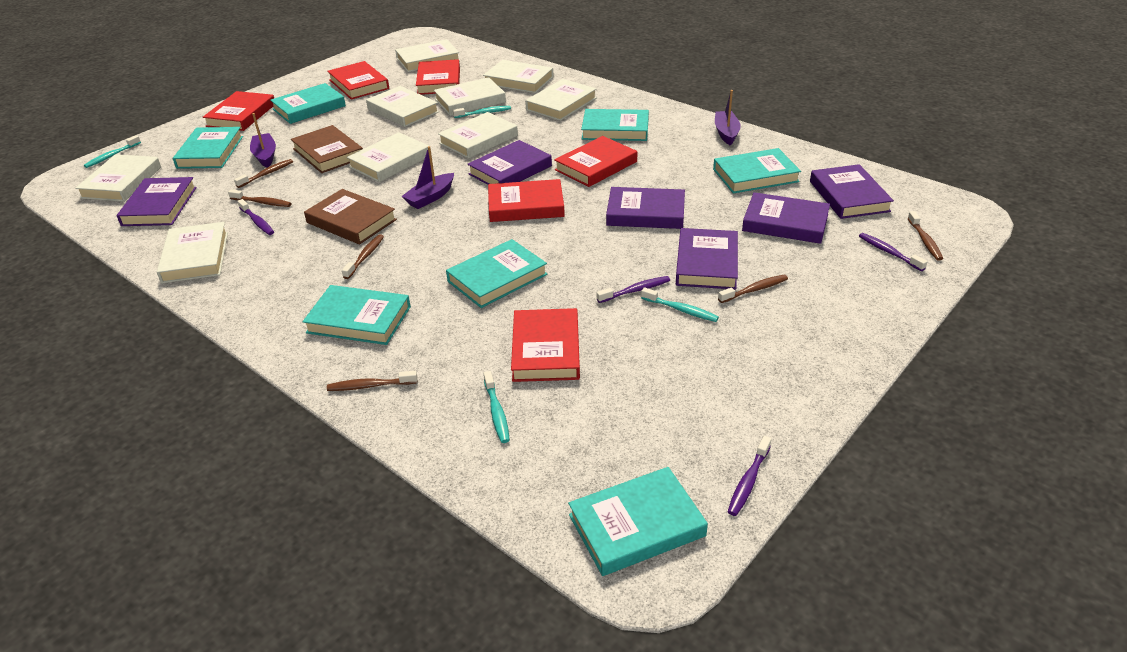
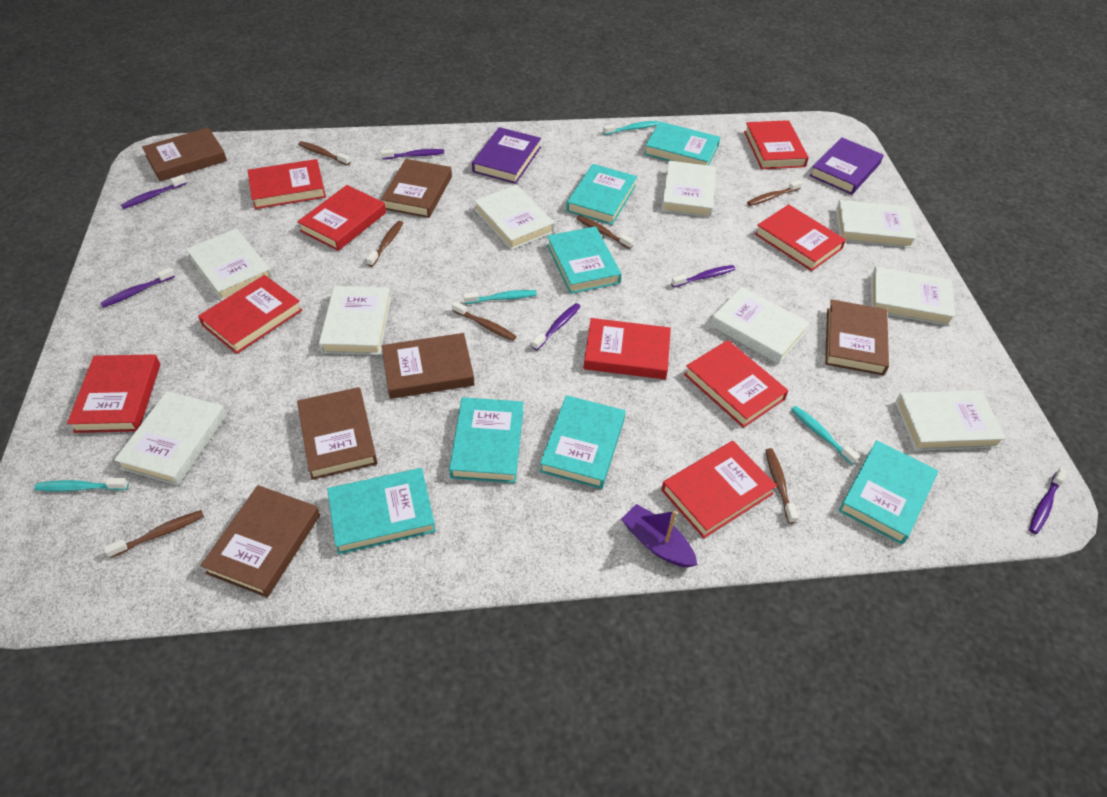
brown book: [291,125,363,173] [304,189,397,245] = 2 -> [142,127,227,181] [200,485,320,598] [297,387,378,480] [381,159,452,218] [382,333,475,399] [825,299,889,376] = 6
brown toothbrush: [228,189,291,207] [234,159,293,188] [327,371,417,391] [342,234,384,279] [718,275,788,303] [907,211,943,261] = 6 -> [104,510,204,558] [298,141,350,165] [366,221,403,267] [452,301,517,341] [577,215,634,249] [747,180,802,206] [766,448,798,524] = 7
purple boat: [250,113,276,168] [402,146,454,209] [715,90,741,145] = 3 -> [621,504,697,568] = 1
purple book: [117,177,197,226] [467,140,552,185] [606,187,685,229] [676,228,738,290] [742,192,830,244] [810,164,894,219] = 6 -> [472,127,541,184] [810,137,884,195] = 2
purple toothbrush: [238,199,274,235] [597,276,670,303] [728,436,771,516] [859,233,927,271] = 4 -> [100,267,175,308] [121,175,187,209] [381,149,444,160] [532,303,581,350] [671,265,735,287] [1029,468,1068,534] = 6
red book: [203,91,274,131] [327,61,389,100] [416,59,460,95] [488,179,565,222] [511,308,580,382] [554,136,637,187] = 6 -> [67,354,160,433] [198,275,302,354] [247,159,326,209] [297,185,386,251] [584,318,671,379] [661,441,777,538] [684,340,788,428] [744,120,809,169] [755,204,846,271] = 9

